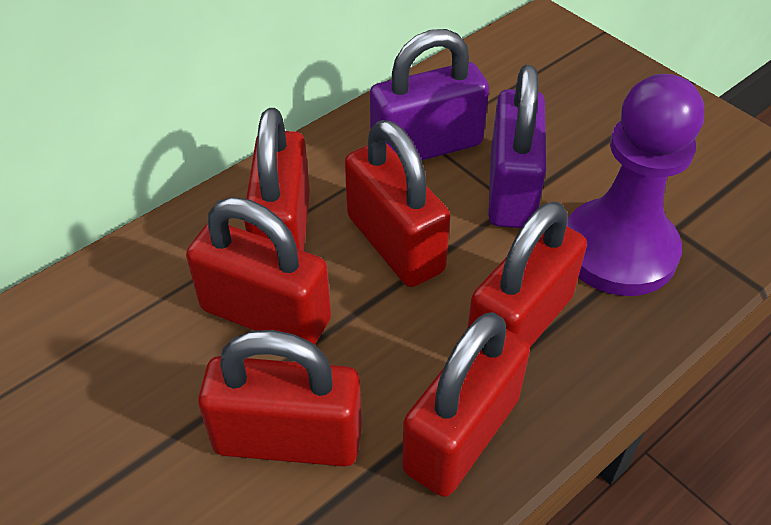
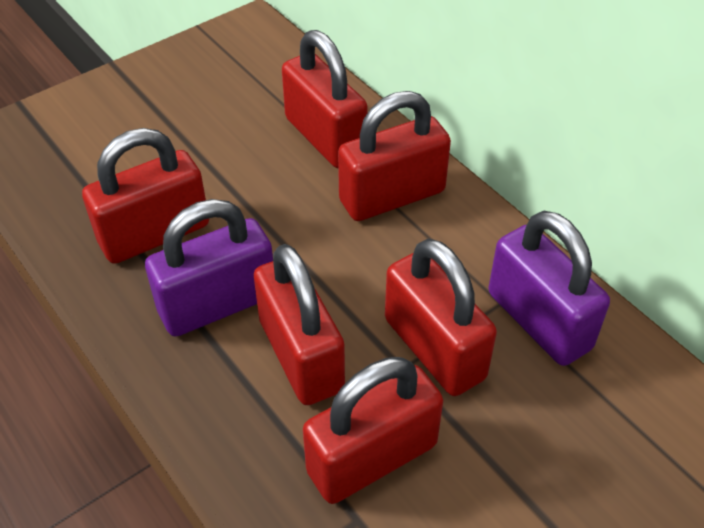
purple pawn: [567,74,704,296] = 1 -> none = 0

